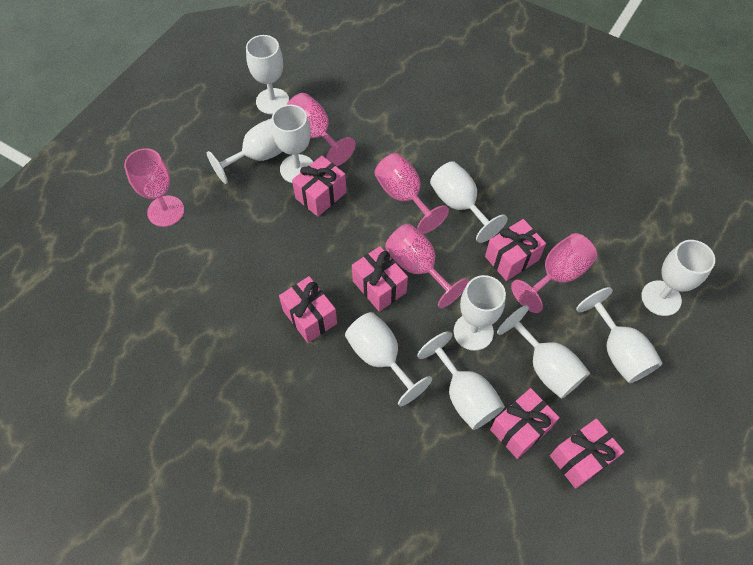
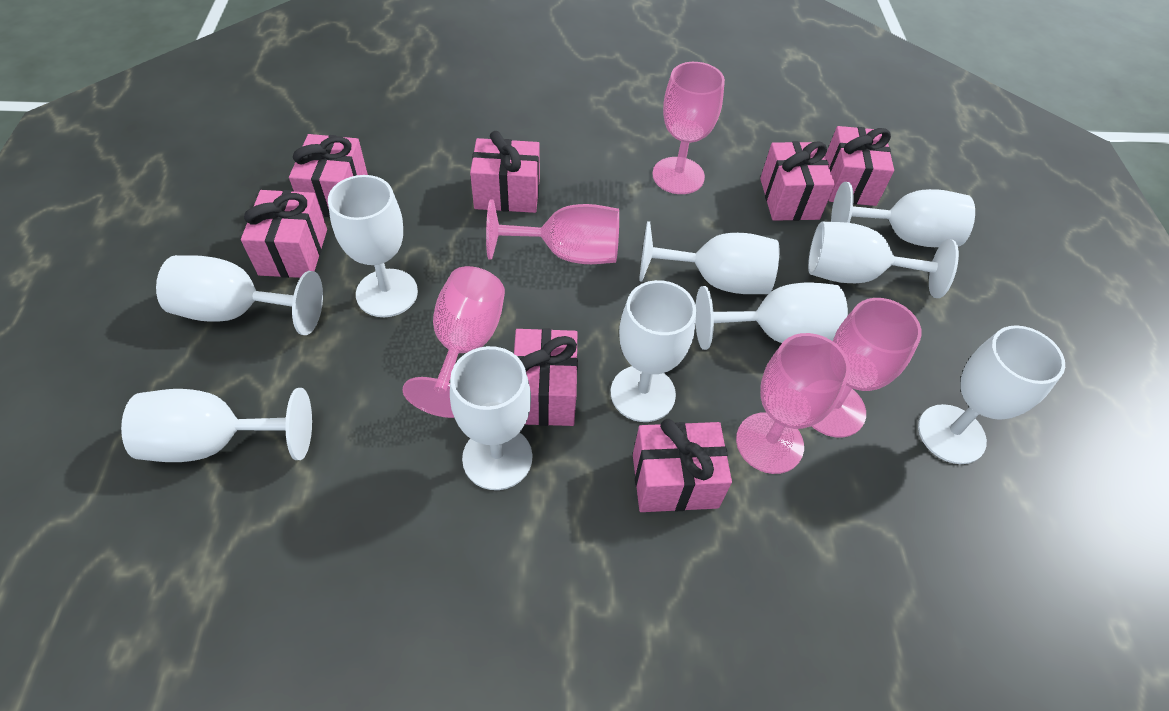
pink gift: [279,276,337,343] [292,156,347,217] [352,246,408,312] [485,219,546,281] [490,388,560,459] [550,418,624,489] = 6 -> [241,190,327,278] [289,134,368,217] [470,131,540,213] [514,328,578,426] [633,419,732,512] [760,141,835,221] [825,126,894,206] = 7

